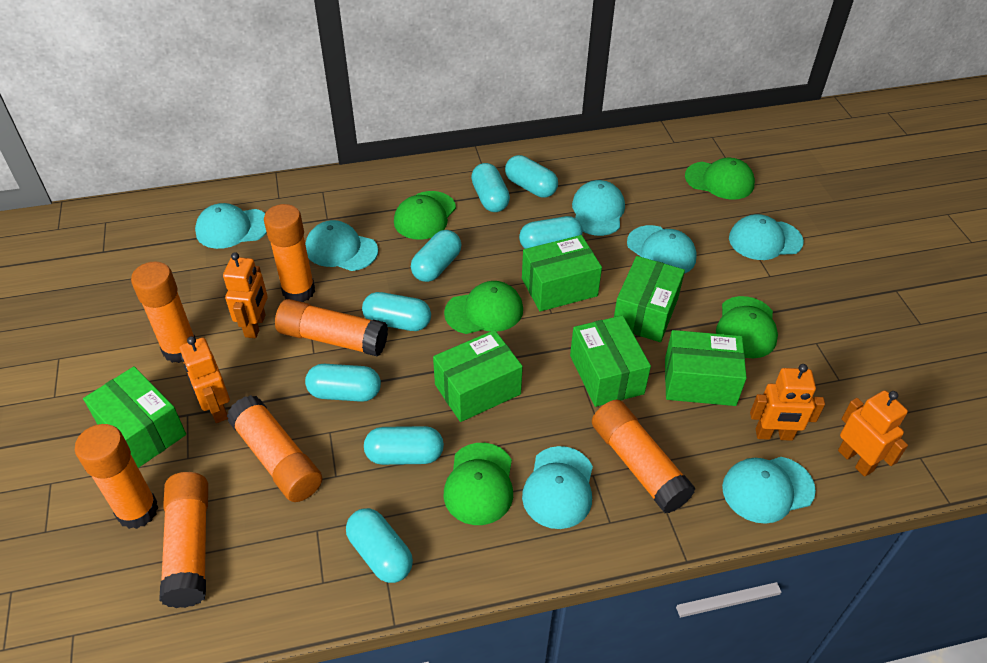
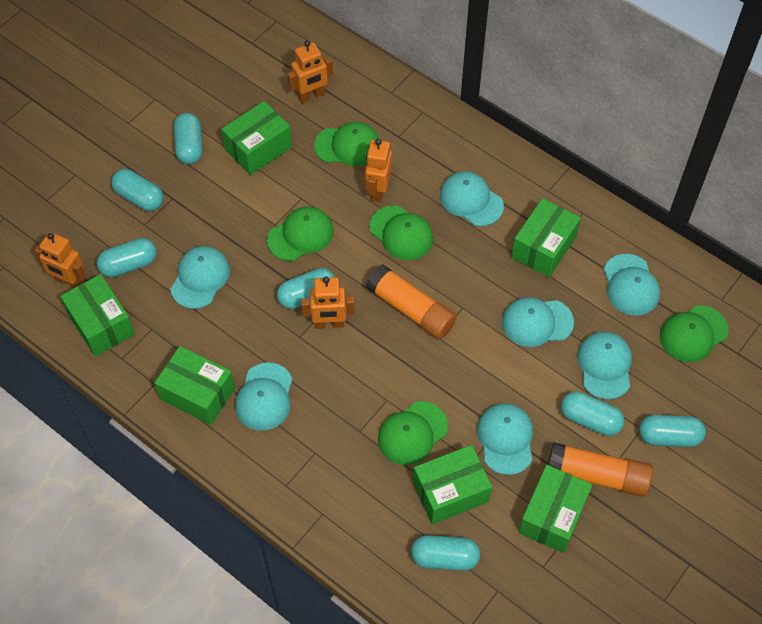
orange glue stick: [75,424,159,529] [131,262,196,363] [159,472,208,608] [227,395,322,502] [264,204,315,302] [275,299,388,356] [592,400,696,513] = 7 -> [366,265,457,339] [548,442,653,497] = 2
turquoise capsule: [305,364,381,402] [346,508,413,583] [362,292,431,331] [364,426,444,465] [411,230,461,282] [471,163,510,212] [505,155,558,198] [519,216,583,249] = 8 -> [97,238,157,278] [111,169,164,211] [174,113,203,164] [277,268,334,309] [411,535,480,571] [561,392,624,436] [639,415,706,447] = 7

